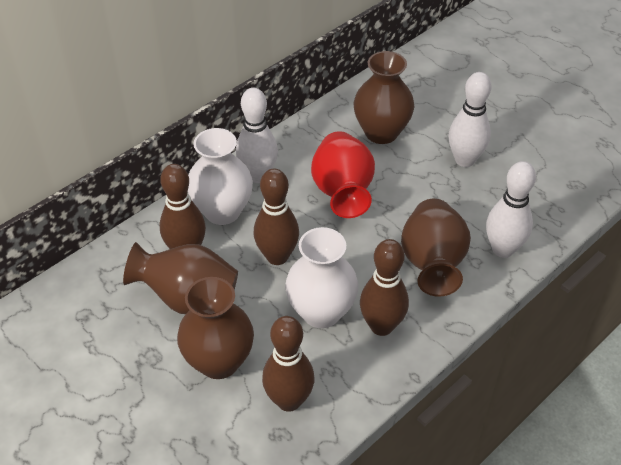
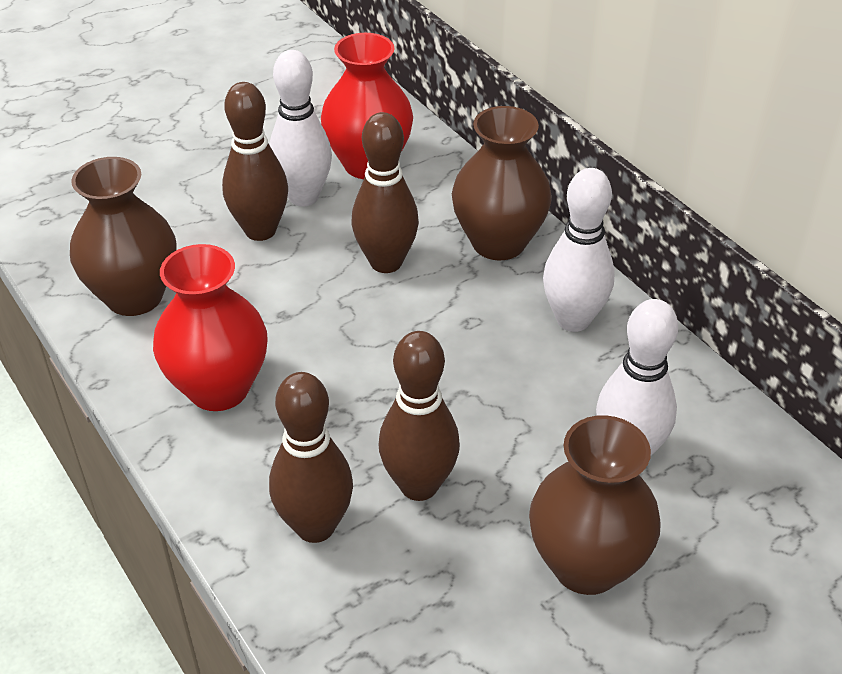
brown vase: [123,242,238,314] [177,277,254,379] [353,51,414,144] [401,199,471,297] = 4 -> [70,157,177,316] [452,106,552,260] [529,415,661,595] = 3
red vase: [311,131,375,218] = 1 -> [153,244,268,411] [321,33,413,179] = 2
white vase: [188,128,253,225] [285,227,358,328] = 2 -> none = 0

